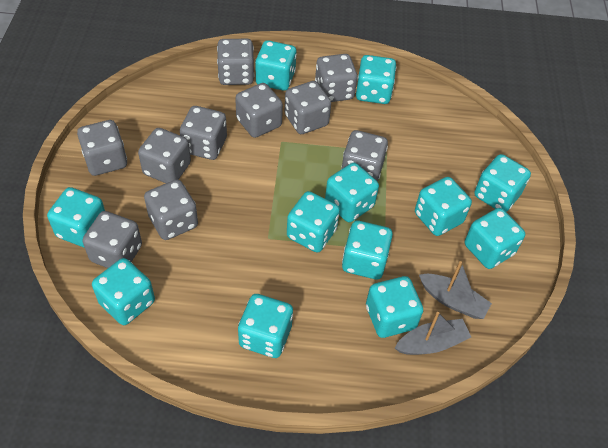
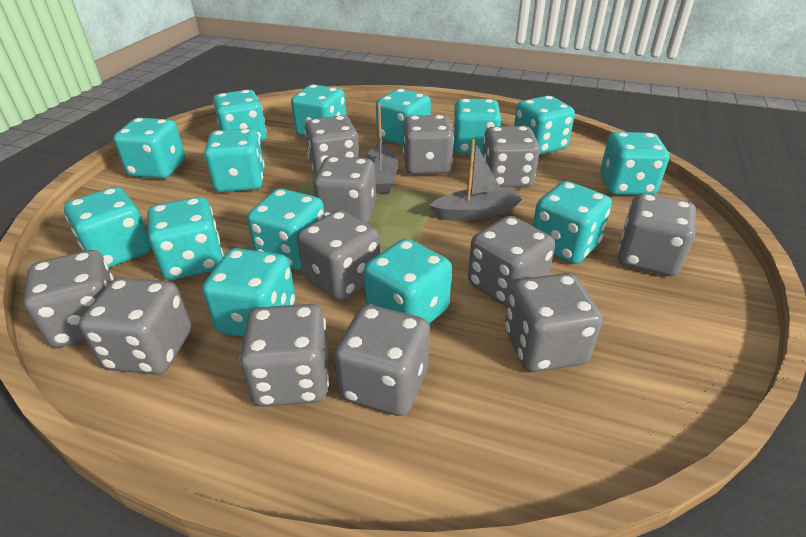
grey dice: [77,120,127,176] [83,211,142,268] [138,128,191,183] [144,179,198,240] [180,106,227,160] [217,39,254,85] [235,83,283,138] [284,81,331,134] [315,54,357,102] [341,130,388,182] = 10 -> [24,250,114,348] [79,278,191,375] [240,304,329,407] [297,210,380,301] [304,115,360,175] [313,156,376,223] [334,305,430,416] [403,115,454,175] [468,216,555,307] [482,126,540,188] [505,273,603,372] [618,193,696,276] = 12
turquoise dice: [47,187,105,248] [92,258,155,325] [238,294,293,358] [255,40,297,91] [287,191,340,253] [325,163,379,222] [342,221,393,279] [356,55,396,104] [366,276,423,338] [415,177,472,236] [465,208,525,269] [474,154,531,212] = 12 -> [64,187,151,268] [113,118,185,179] [147,197,224,280] [202,248,295,337] [204,128,265,192] [213,90,267,142] [247,188,325,270] [291,84,346,137] [364,238,452,324] [376,89,431,146] [452,99,501,155] [514,96,575,155] [533,181,612,264] [600,132,669,195] = 14

